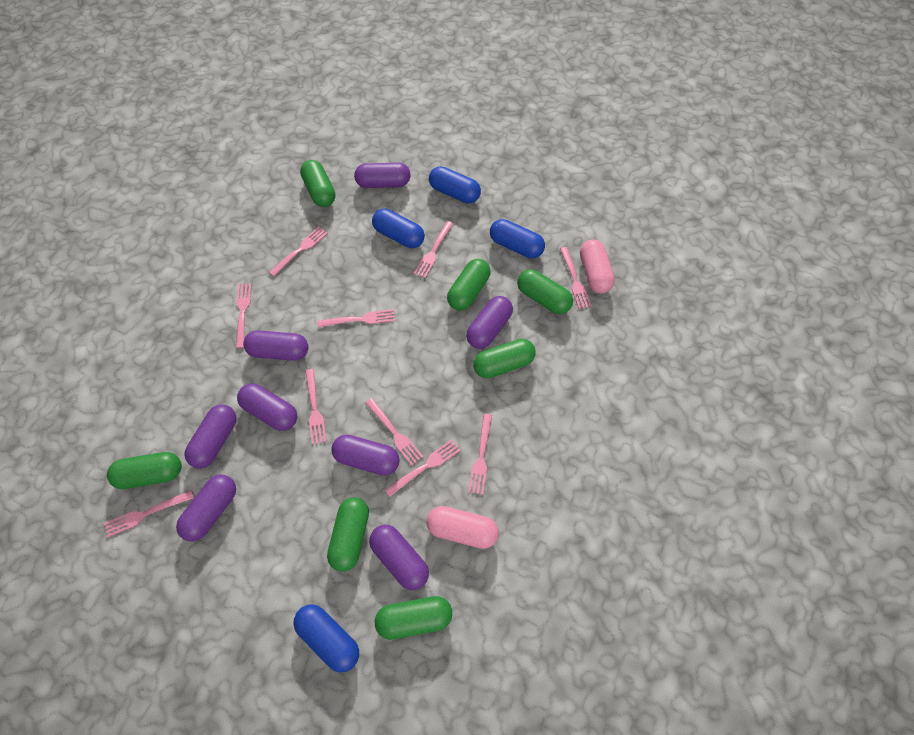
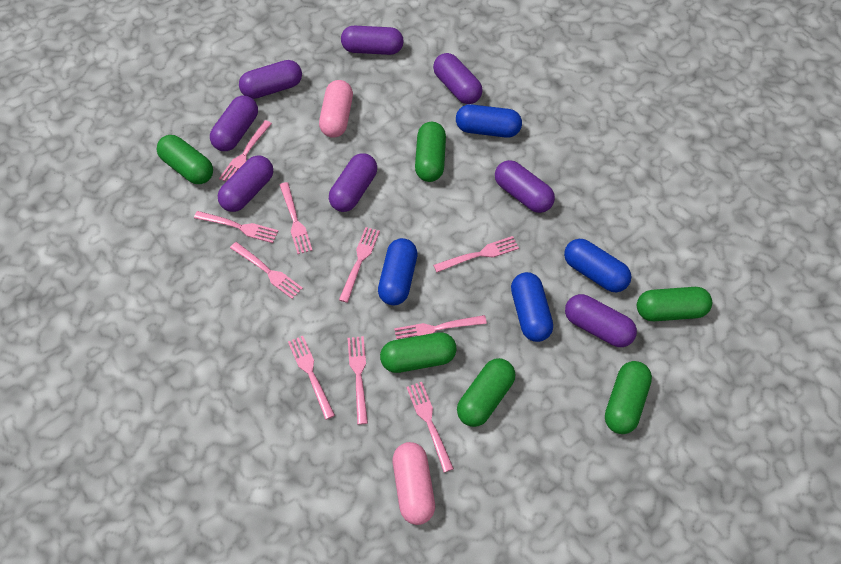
green capsule: [107,452,182,489] [300,160,335,207] [327,497,369,572] [375,596,452,640] [447,259,491,310] [473,339,536,378] [517,269,573,314] = 7 -> [157,135,213,184] [380,332,457,373] [415,122,446,182] [457,358,515,427] [605,361,652,434] [637,287,712,321] = 6

